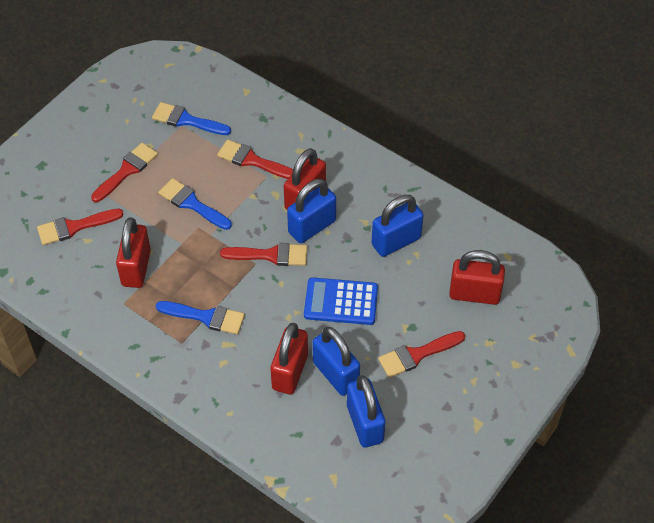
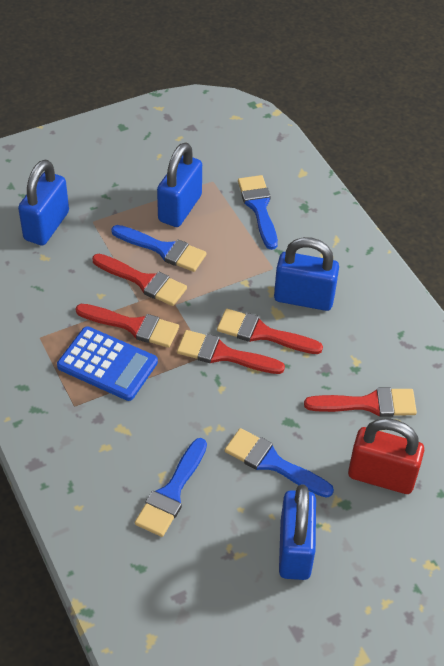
blue brush: [152,102,231,135] [156,301,245,334] [158,178,232,230] = 3 -> [111,225,207,272] [135,438,207,537] [225,428,334,498] [238,175,278,250] = 4
red padlock: [116,217,151,288] [270,323,308,394] [284,148,326,210] [449,250,505,305] = 4 -> [348,418,424,494] = 1

